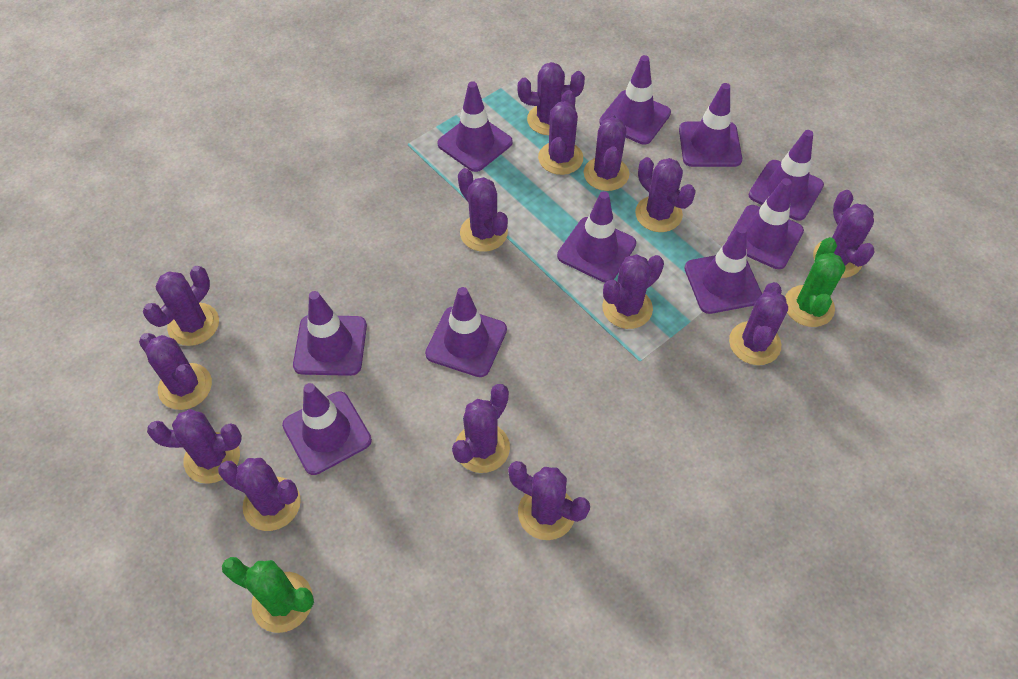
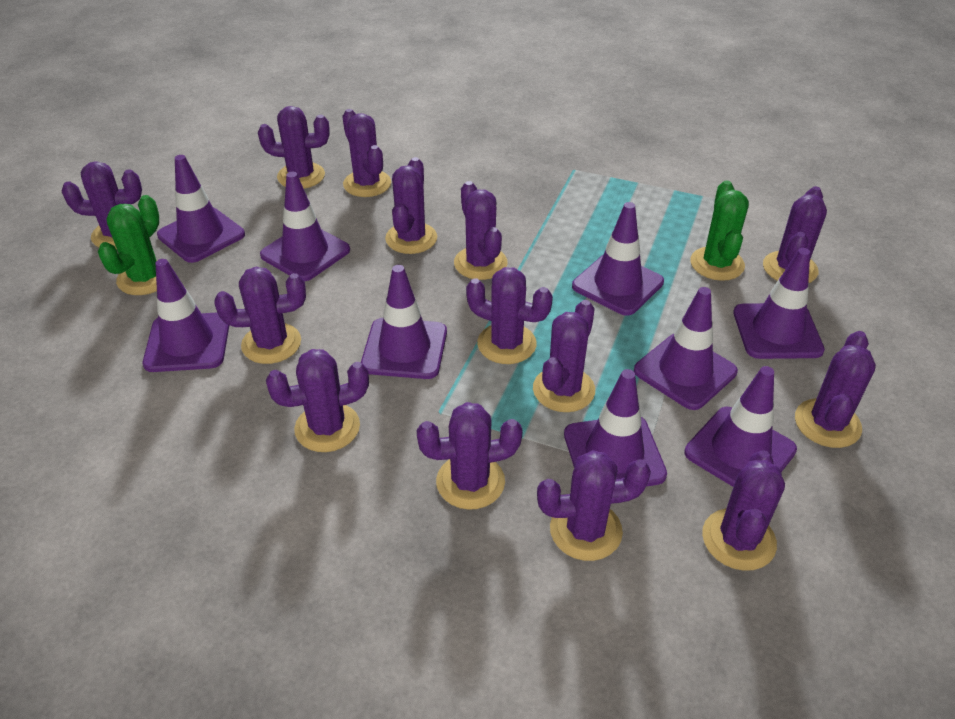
purple traffic cone: [282,383,372,475] [293,291,367,376] [425,287,507,377] [437,81,513,172] [557,191,636,283] [599,55,671,145] [679,83,742,167] [684,226,762,314] [727,178,804,269] [748,130,824,221] = 10 -> [143,259,229,372] [157,155,245,263] [260,172,350,281] [361,265,447,379] [564,369,667,486] [572,202,664,316] [634,287,738,410] [684,366,797,487] [733,248,825,359] = 9

